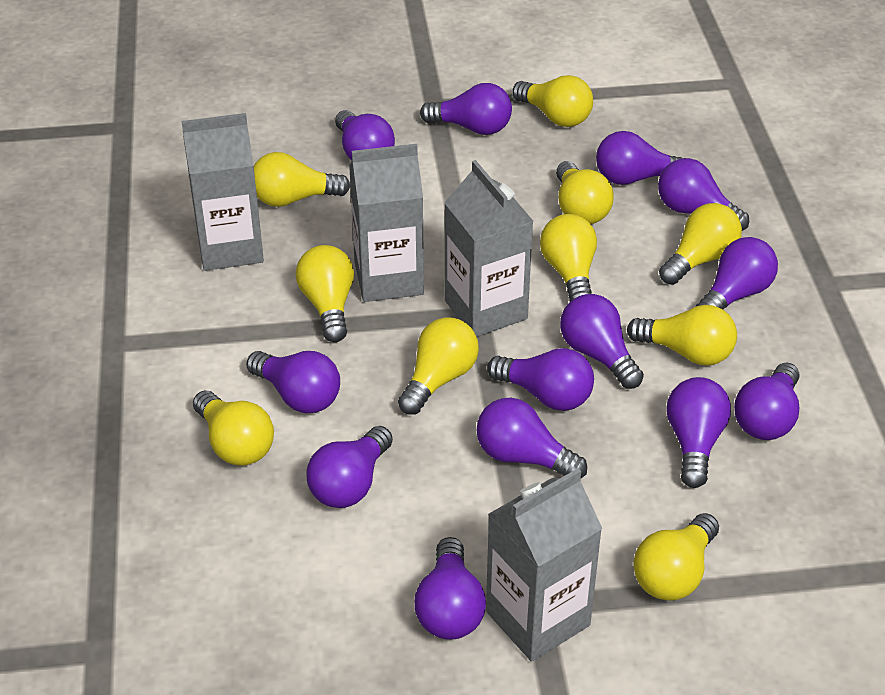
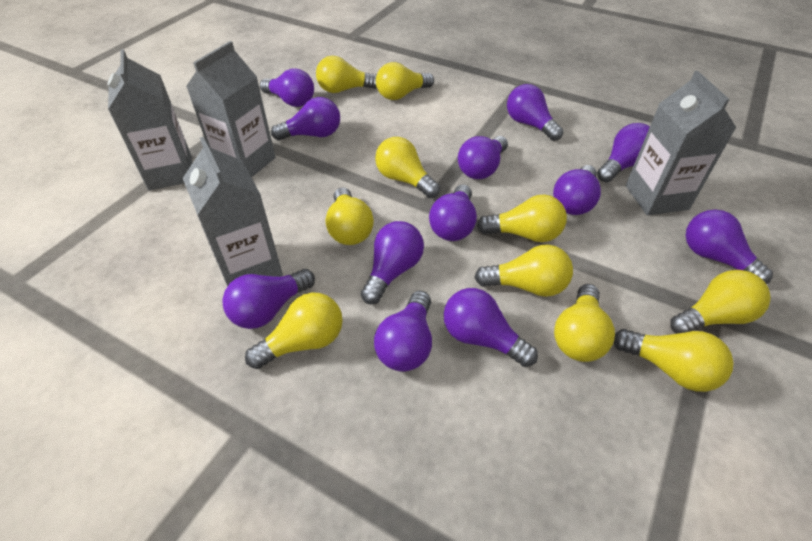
purple light bulb: [246,351,340,413] [306,426,393,508] [335,110,395,161] [414,537,486,640] [420,83,512,135] [476,398,587,478] [487,348,594,411] [560,294,644,389] [596,131,682,185] [658,158,749,231] [666,377,731,488] [696,237,778,310] [734,362,799,440] = 13 -> [222,269,315,329] [260,68,314,107] [271,97,340,140] [361,221,424,304] [374,291,432,371] [429,185,477,241] [444,288,538,367] [458,136,508,179] [507,84,564,141] [553,165,601,215] [597,123,650,182] [685,210,773,284] = 12

